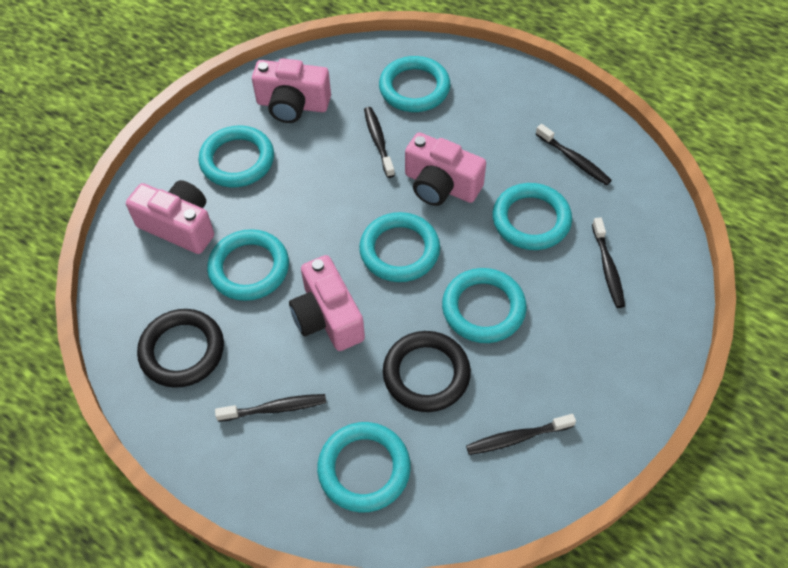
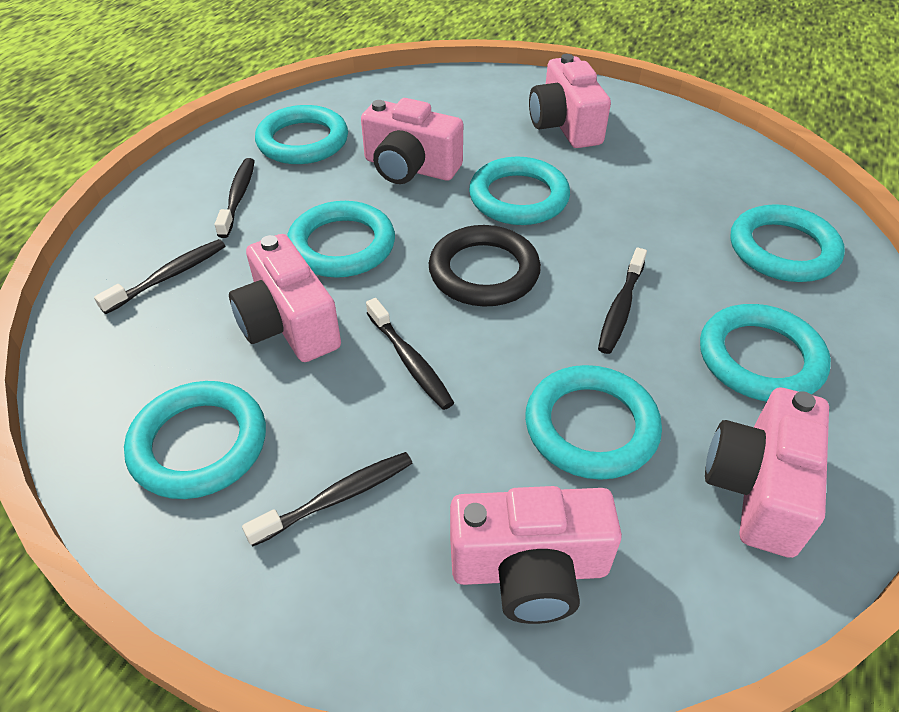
black ring: [137,309,224,388] [383,331,471,412] = 2 -> [429,225,541,307] = 1
pink camera: [126,180,214,254] [252,58,331,123] [289,255,365,351] [405,132,486,206] = 4 -> [229,234,341,362] [361,98,463,184] [450,486,622,624] [529,54,611,148] [705,388,829,558] = 5

